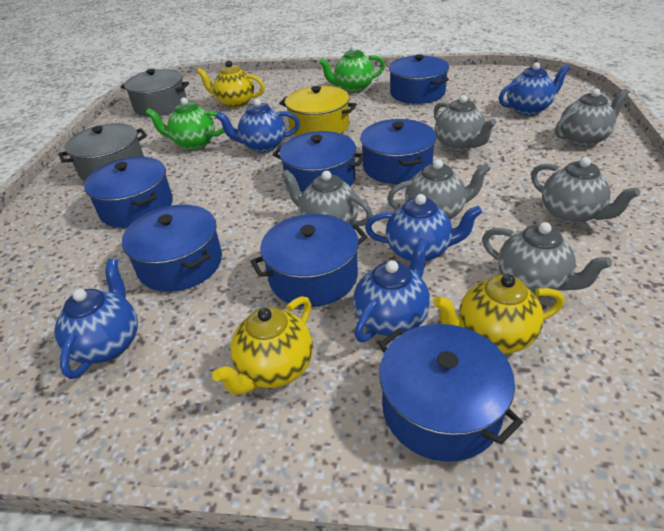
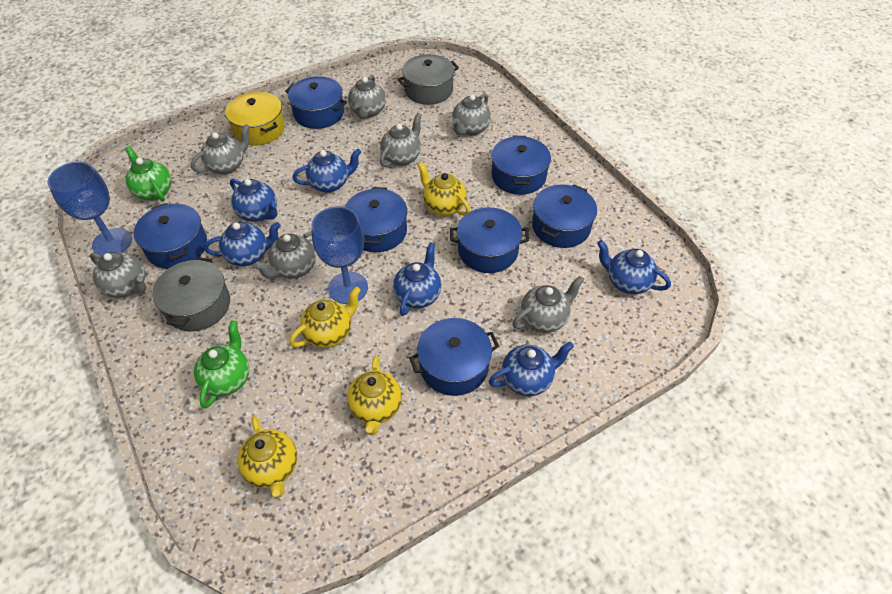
blue goblet: none = 0 -> [48,161,132,256] [311,206,368,304] = 2
blue teapot: [54,259,138,379] [216,99,300,153] [353,238,430,342] [365,194,482,262] [499,62,570,116] = 5 -> [204,222,281,266] [230,179,277,222] [293,149,361,193] [393,242,441,316] [489,342,574,396] [597,240,671,294] = 6
grey teapot: [281,169,373,226] [387,159,491,219] [434,95,496,152] [482,222,612,295] [531,157,640,224] [555,89,629,147] = 6 -> [90,252,146,298] [191,124,250,175] [253,231,316,279] [348,75,386,119] [380,113,422,167] [452,94,491,136] [512,276,584,333] = 7
yellow teapot: [197,61,265,108] [212,296,313,395] [433,274,565,354] = 3 -> [237,416,297,498] [289,287,361,348] [347,356,402,435] [417,162,470,216] = 4

